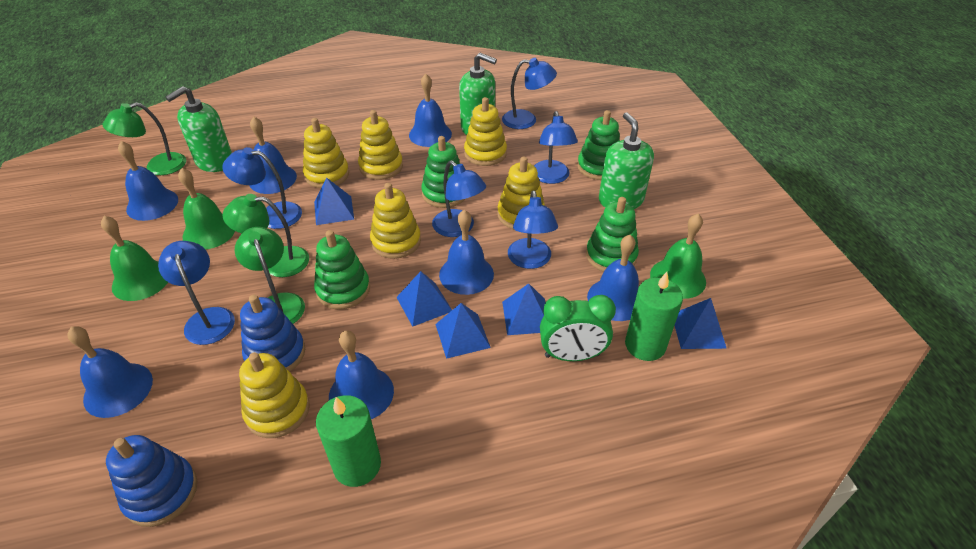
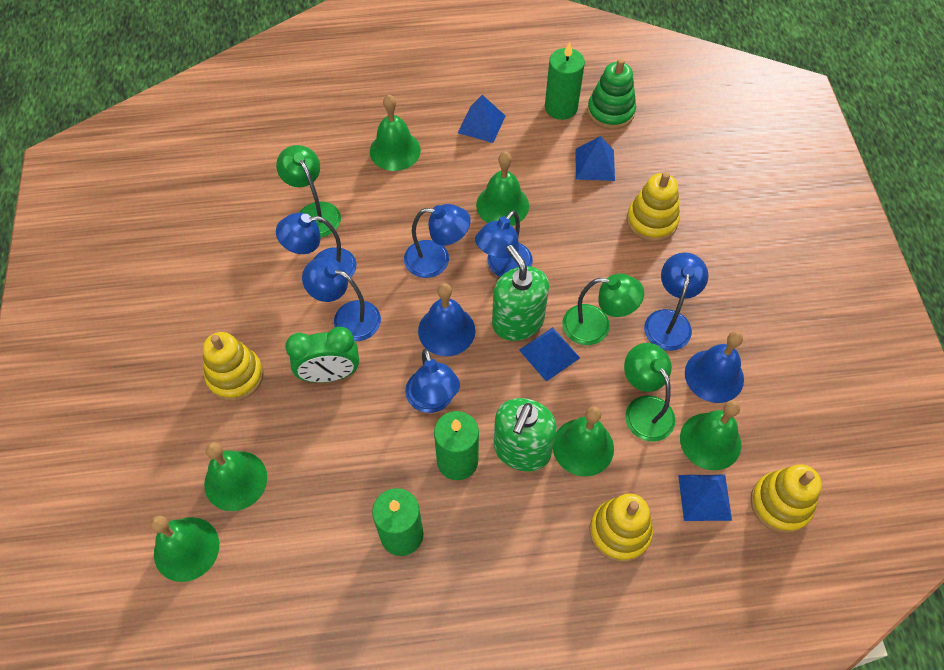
blue bell: [67,326,153,418] [118,141,178,221] [249,117,297,194] [329,330,394,419] [409,74,452,147] [439,210,494,295] [587,235,639,321] = 7 -> [418,283,475,356] [685,331,744,403] = 2
blue pyramid: [314,177,354,225] [396,271,452,327] [435,303,491,359] [502,284,546,335] [674,298,727,349] = 5 -> [458,95,505,143] [519,327,580,382] [575,136,615,181] [678,475,732,521] = 4
blue stacking toy: [106,435,197,527] [240,295,305,372] = 2 -> none = 0
green bell: [101,216,168,301] [178,168,235,249] [650,213,706,299] = 3 -> [150,516,219,582] [204,442,267,511] [370,95,421,171] [476,152,529,226] [553,407,614,477] [680,400,741,470] = 6
green candle: [316,395,381,487] [625,272,683,361] = 2 -> [372,488,424,556] [434,411,479,480] [545,42,585,120] = 3
green soap dispenser: [165,86,232,172] [459,53,497,135] [599,112,654,209] = 3 -> [492,245,549,341] [494,398,557,471] = 2
green stacking toy: [314,230,370,309] [421,136,465,208] [577,110,620,180] [586,197,639,272] = 4 -> [587,58,636,129] = 1
yellow stacking toy: [239,352,310,438] [303,118,349,188] [358,110,403,180] [370,183,421,259] [464,97,507,166] [497,157,545,229] = 6 -> [203,332,264,401] [590,494,653,562] [627,172,680,242] [750,464,822,533] = 4

